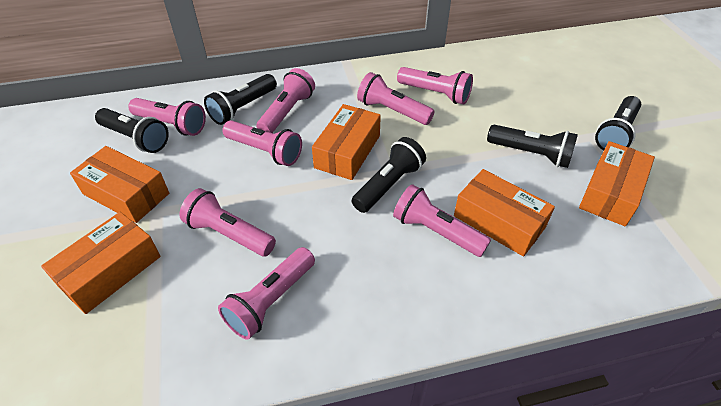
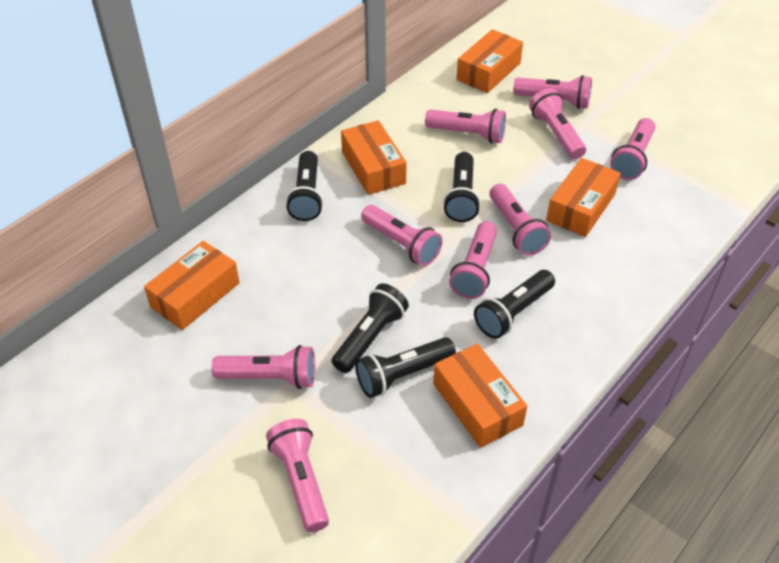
pink flashlight: [128,98,206,136] [179,188,276,256] [218,247,315,340] [222,120,302,166] [256,68,315,133] [357,72,435,125] [393,184,491,257] [397,67,473,104] = 8 -> [211,345,315,389] [266,419,329,532] [361,205,443,266] [425,109,506,144] [449,221,497,299] [490,184,551,255] [513,75,592,109] [529,88,586,159] [610,118,655,180] = 9

